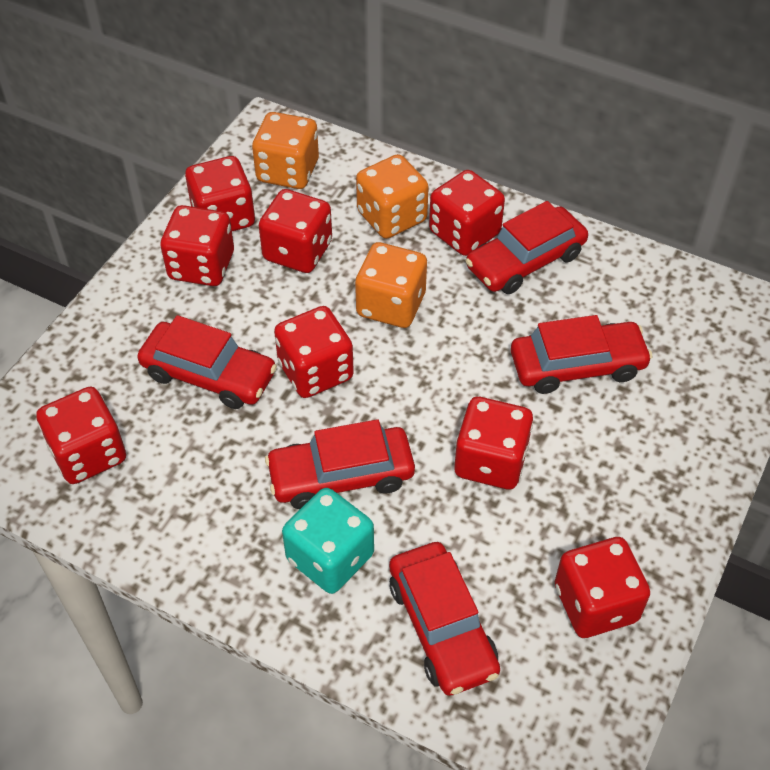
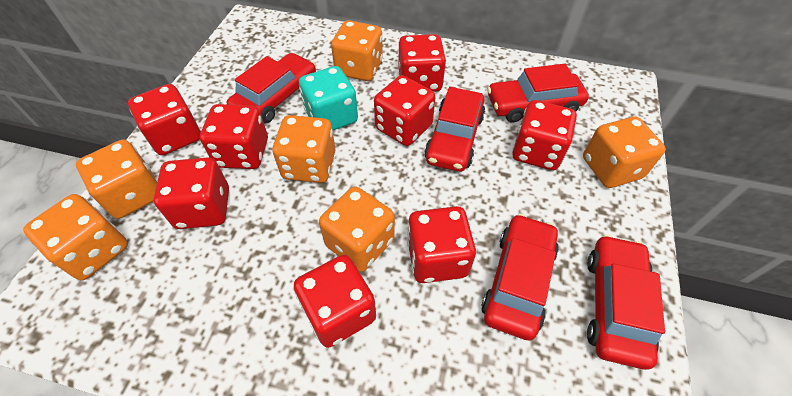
orange dice: [252,112,319,189] [355,242,427,328] [356,154,429,239] = 3 -> [23,194,128,280] [76,140,158,219] [272,115,336,183] [319,187,395,272] [331,20,383,81] [583,117,666,188] = 6

